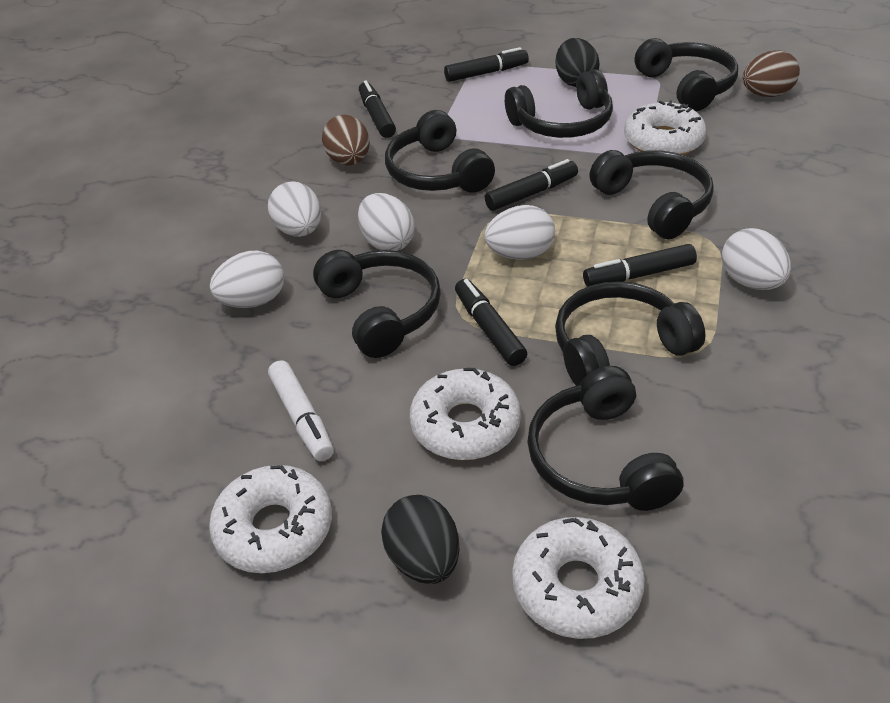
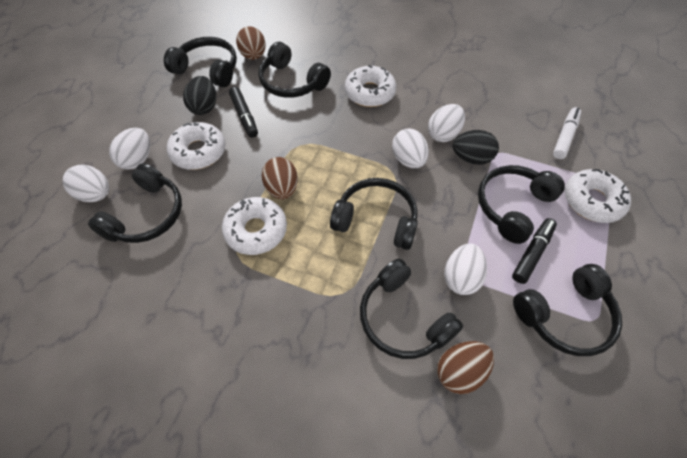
black marker: [359,80,396,138] [444,47,529,82] [455,279,527,366] [485,159,578,211] [583,244,697,287] = 5 -> [229,87,258,138] [512,218,557,284] = 2
brown egg: [322,115,370,165] [743,50,800,97] = 2 -> [236,26,266,60] [262,157,298,200] [437,341,494,394] = 3

